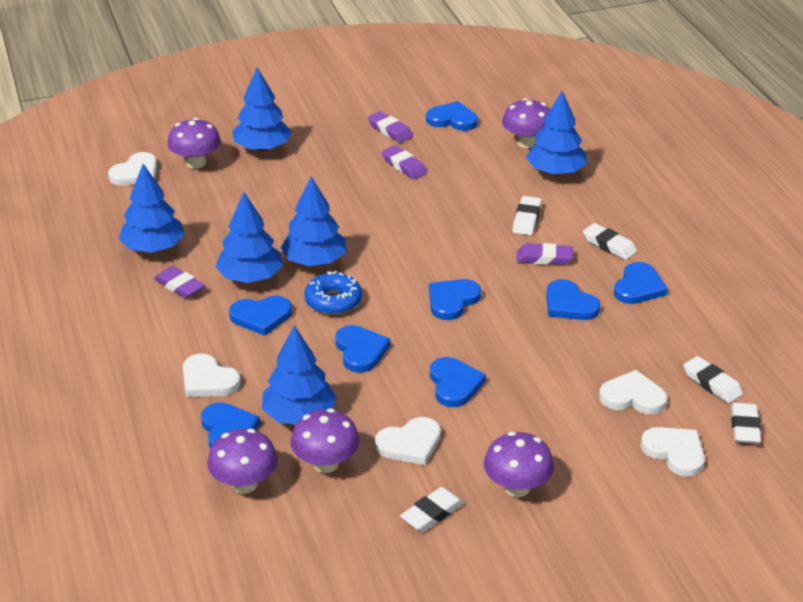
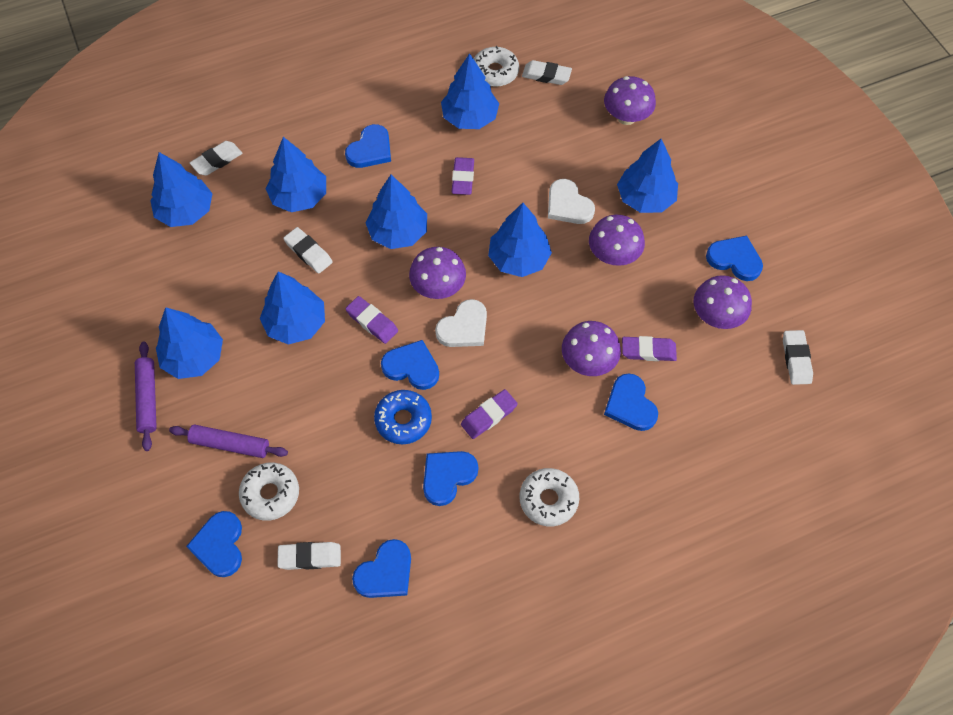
blue heart: [201,402,260,449] [229,296,292,336] [335,325,390,373] [426,101,478,131] [429,279,481,320] [430,357,486,407] [546,279,601,320] [614,262,668,304] = 8 -> [186,511,242,577] [345,124,391,168] [352,539,411,598] [381,340,439,390] [423,451,478,506] [604,373,658,431] [706,236,763,281] = 7
blue tree: [119,164,185,253] [215,192,283,283] [232,68,292,151] [262,326,337,424] [280,177,346,266] [526,91,587,176] = 6 -> [150,152,213,227] [156,307,223,379] [260,271,325,345] [266,137,326,212] [366,175,427,249] [441,53,499,129] [488,203,552,277] [617,139,678,213] = 8
purple rolling pin: none = 0 -> [135,342,157,451] [169,425,288,458] = 2
white donut: none = 0 -> [239,463,299,521] [474,46,519,87] [520,468,579,526] = 3
white heart: [108,152,157,186] [183,354,241,397] [375,417,441,465] [599,370,667,414] [641,427,705,477] = 5 -> [435,299,487,347] [548,179,595,224] = 2

